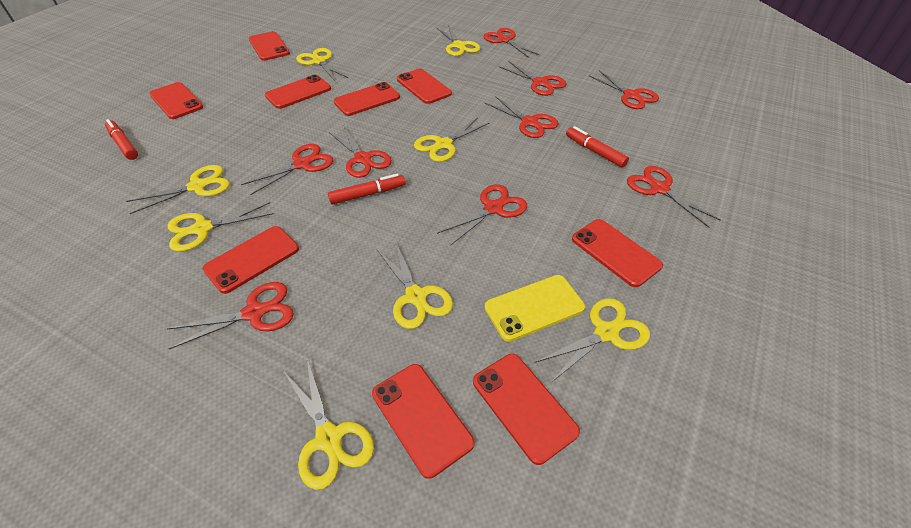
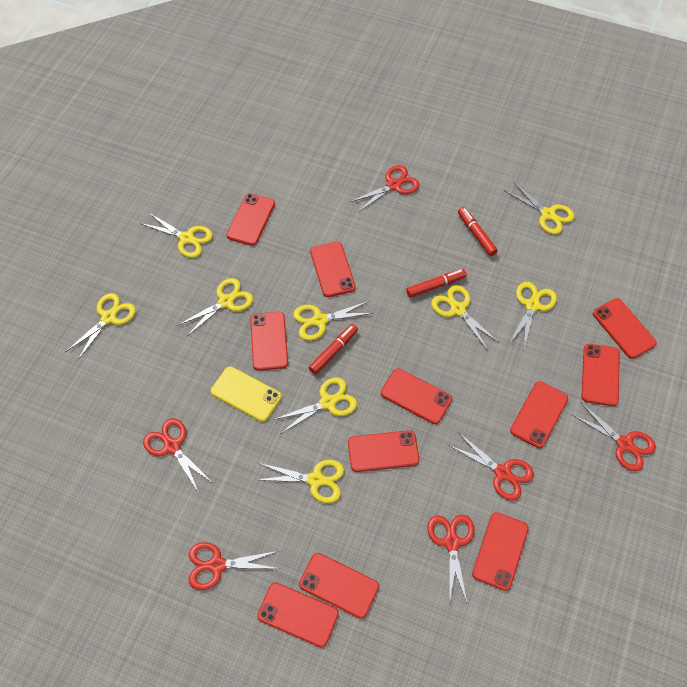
red phone: [149,82,203,119] [203,226,299,294] [249,31,290,61] [265,75,331,109] [333,82,400,116] [372,364,474,479] [397,69,452,104] [473,354,580,465] [572,219,663,287] = 9 -> [226,193,275,246] [250,312,288,371] [257,582,339,647] [299,553,379,619] [310,242,356,297] [348,430,419,472] [381,368,452,424] [472,512,529,591] [510,381,568,448] [581,344,620,406] [593,298,657,359] = 11
red scissors: [167,282,294,349] [241,144,334,195] [329,127,392,178] [437,184,527,246] [483,28,539,58] [485,96,559,138] [499,61,566,96] [589,70,659,109] [627,166,721,228] = 9 -> [143,418,214,493] [189,542,280,590] [350,165,420,212] [427,515,475,605] [450,432,534,501] [571,403,656,471] = 6
yellow scissors: [126,165,230,214] [167,202,274,252] [284,359,374,490] [296,48,348,81] [376,241,453,329] [414,117,489,162] [437,25,480,56] [536,298,650,383] = 8 -> [66,293,136,360] [140,212,213,258] [177,278,253,336] [256,460,344,503] [273,377,357,433] [293,301,373,341] [431,285,500,351] [505,182,575,234] [509,282,557,349] = 9

